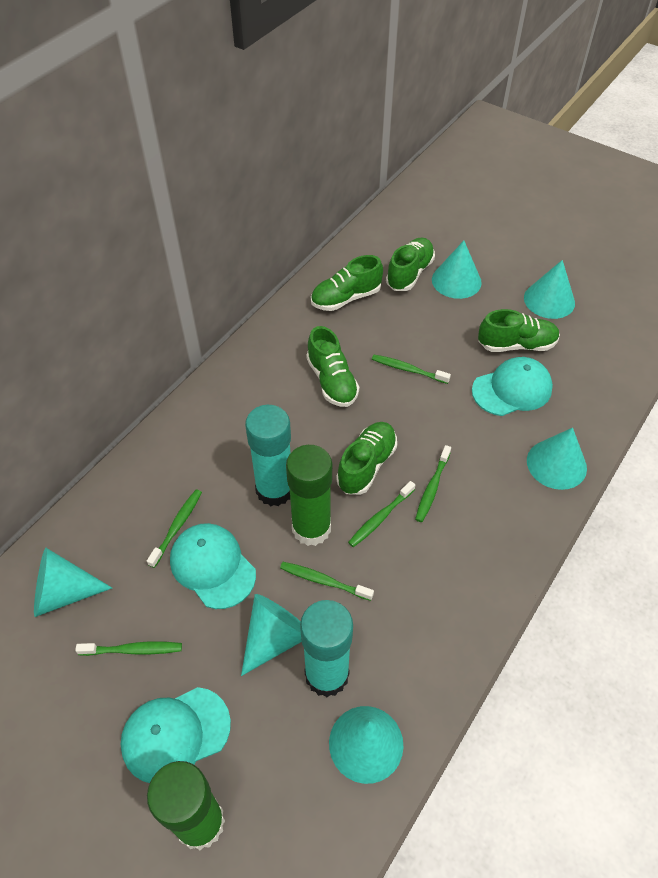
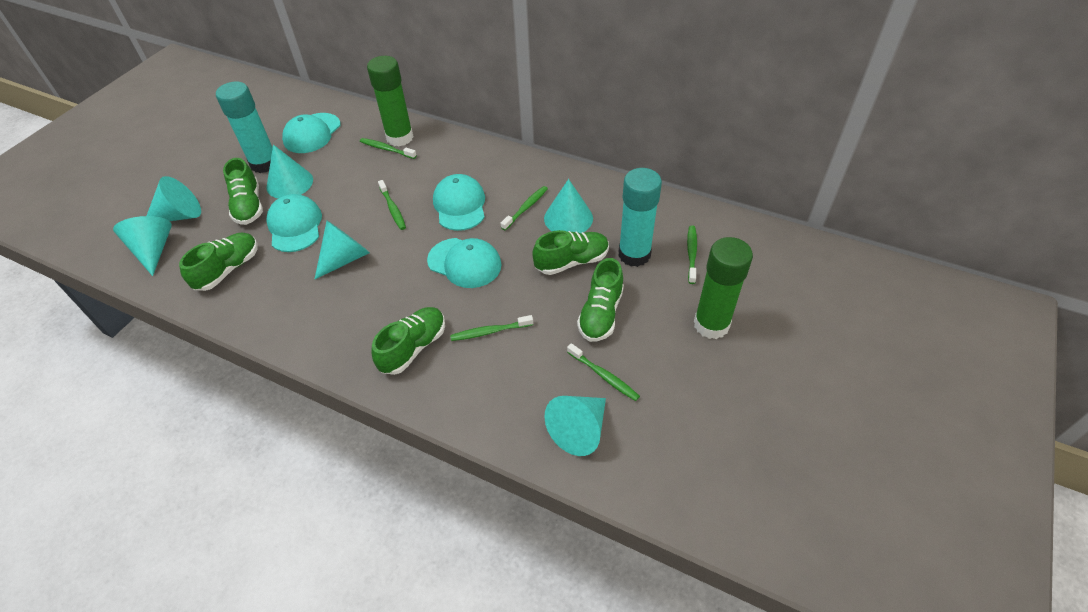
turquoise cap: [121,687,231,783] [170,523,256,609] [472,357,553,416] = 3 -> [266,194,322,252] [282,113,341,153] [427,238,502,288] [433,174,485,231] = 4

